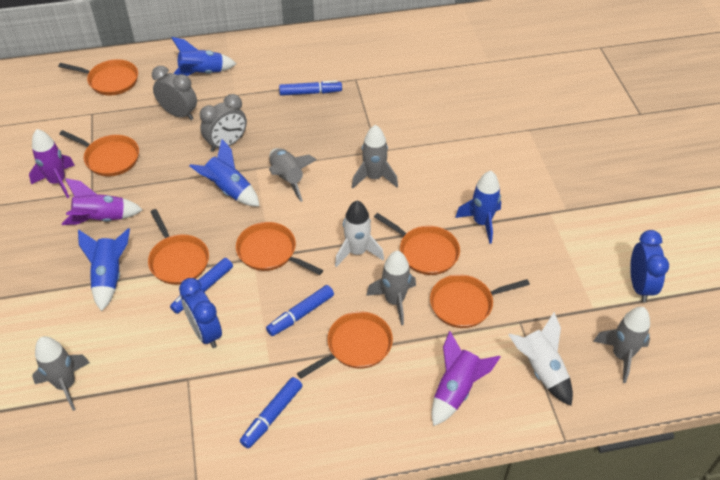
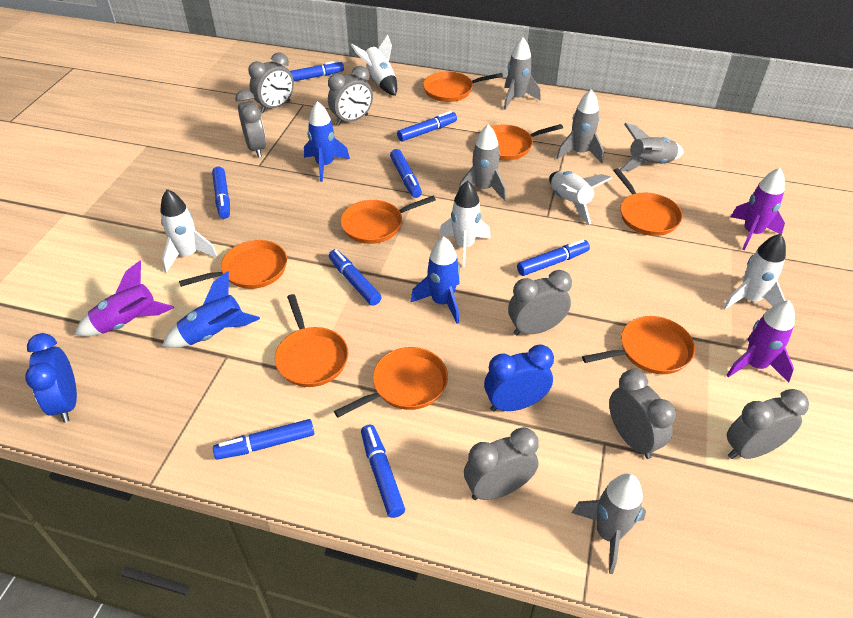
blue marker: [170,258,233,314] [240,377,302,448] [266,285,334,336] [279,80,342,96] = 4 -> [212,167,230,219] [213,419,314,460] [290,60,344,81] [329,249,382,306] [361,425,405,518] [390,149,422,198] [397,111,457,142] [517,239,590,276] = 8
blue rocket: [78,228,130,311] [171,37,236,76] [190,139,260,207] [455,171,501,244] = 4 -> [162,271,260,348] [304,101,350,182] [410,237,460,324] = 3
grey clock: [152,66,197,120] [200,94,247,152] = 2 -> [235,90,266,157] [248,52,294,113] [328,66,373,125] [464,427,539,500] [508,270,572,336] [609,369,676,459] [727,389,809,459] = 7
orange pan: [58,59,138,95] [59,130,139,176] [148,209,209,285] [236,222,323,275] [297,311,393,379] [374,213,460,275] [430,274,530,328] = 7 -> [179,240,287,289] [275,294,348,387] [334,347,448,418] [340,196,436,244] [423,71,503,102] [491,124,563,160] [582,316,695,374] [613,168,682,236] = 8
white rocket: [335,200,384,267] [508,312,573,406] = 2 -> [160,189,218,273] [351,34,397,96] [439,181,491,267] [549,171,613,225] [723,234,786,309] = 5

